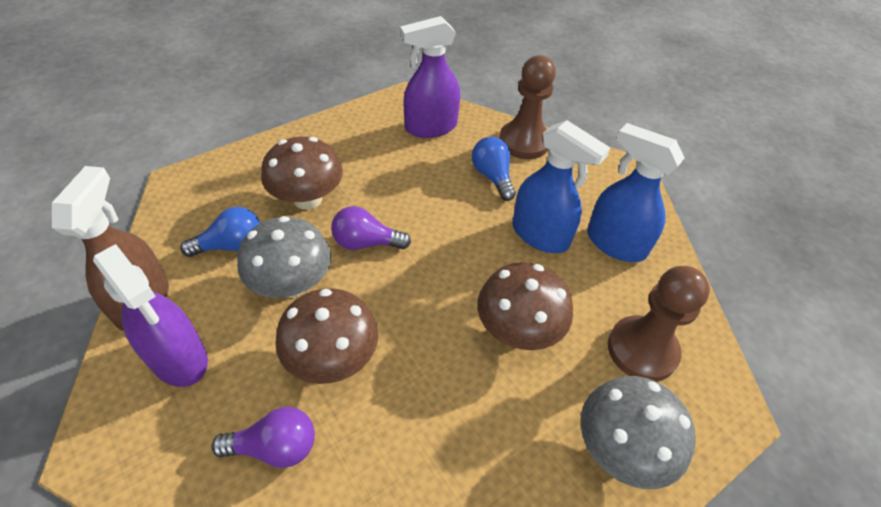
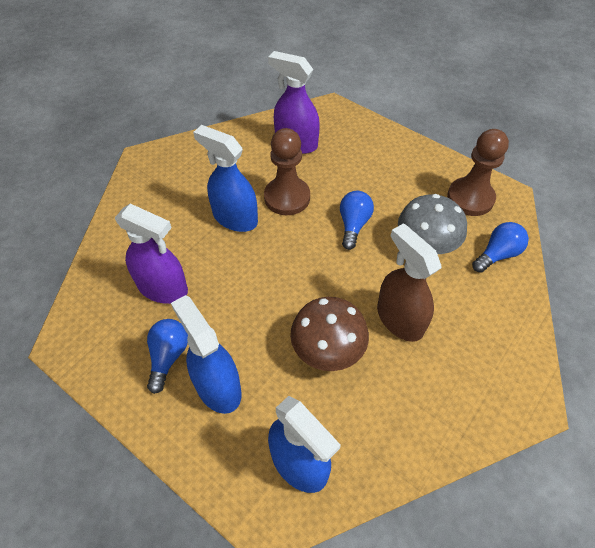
blue light bulb: [180,207,260,257] [472,137,516,201] = 2 -> [147,319,188,394] [340,191,374,250] [472,222,529,273] = 3
blue spray bottle: [512,120,610,253] [587,123,684,262] = 2 -> [171,295,242,414] [193,125,258,232] [268,396,341,493] = 3
brown mushroom: [261,137,343,210] [275,288,378,384] [477,262,573,350] = 3 -> [290,297,369,371] = 1
grey mushroom: [237,216,331,298] [581,376,696,489] = 2 -> [398,194,467,254] = 1
purple light bulb: [211,407,315,468] [331,206,411,250] = 2 -> none = 0

